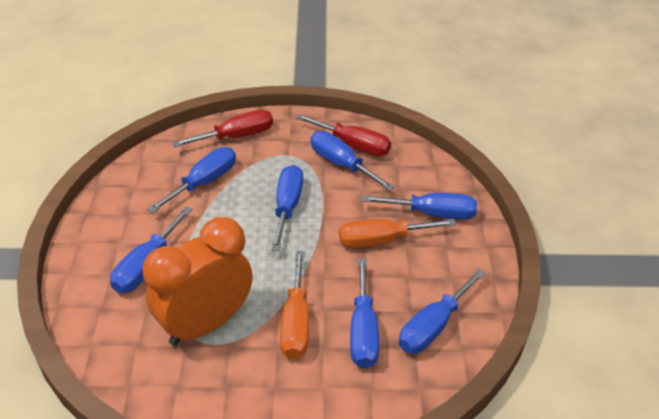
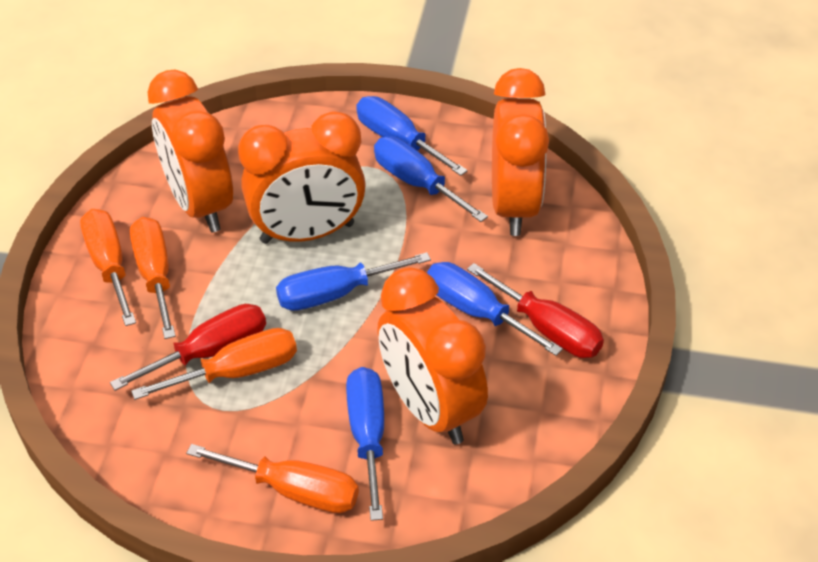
blue screwdriver: [110,206,193,293] [147,147,236,213] [271,165,303,251] [311,131,395,191] [350,258,379,368] [361,193,477,220] [399,268,486,354] = 7 -> [276,252,431,311] [346,367,384,521] [356,96,468,176] [374,137,488,222] [427,262,563,356] = 5
orange clock: [143,217,253,346] = 1 -> [148,70,233,232] [238,111,366,244] [377,267,488,444] [492,68,549,236] = 4
orange screwdriver: [280,251,309,359] [339,219,456,248] = 2 -> [80,209,136,326] [130,217,176,339] [131,328,297,400] [186,444,359,513] = 4

